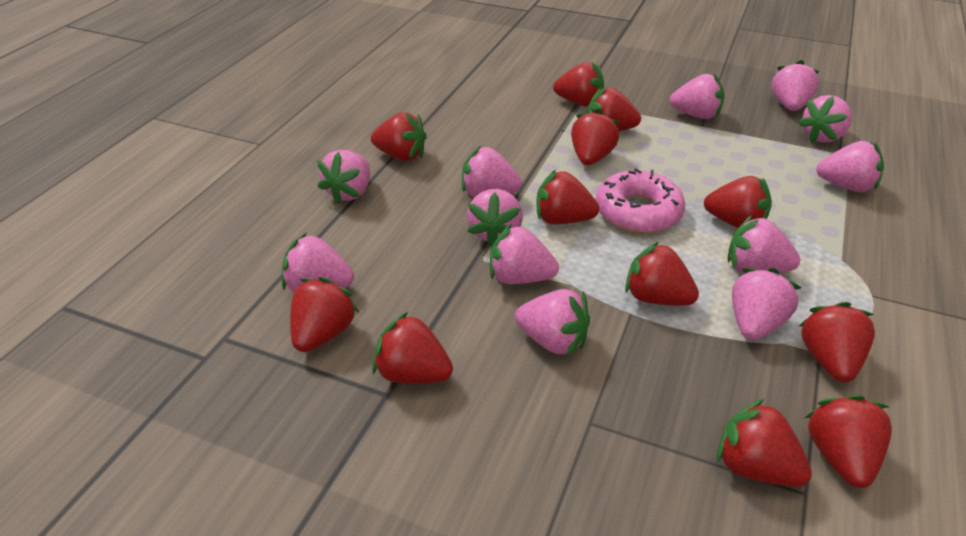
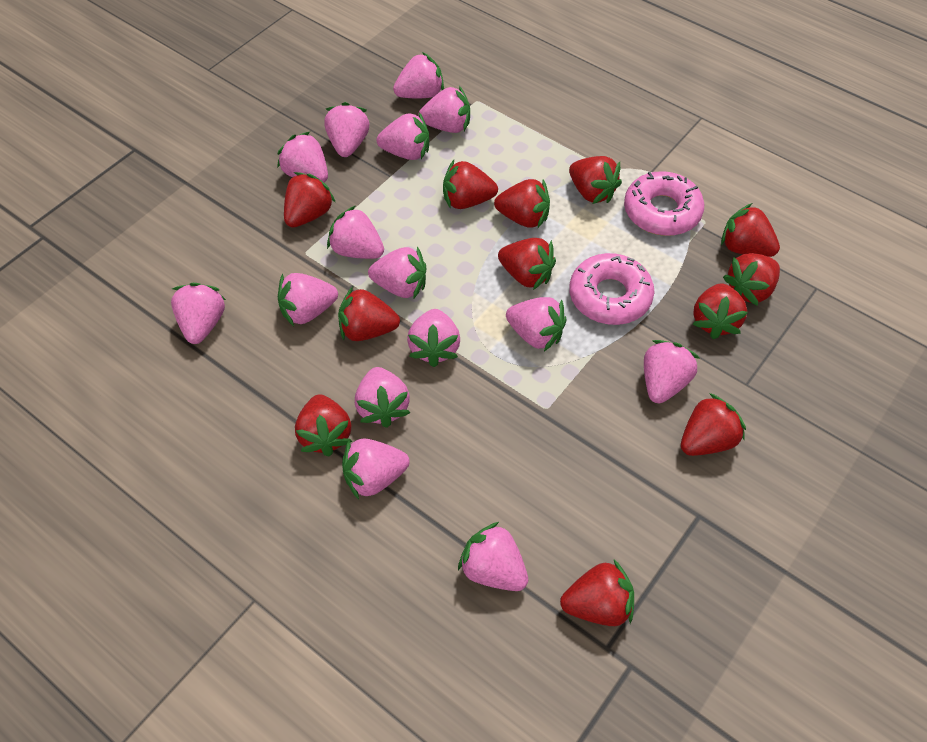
pink donut: [595,168,685,233] = 1 -> [569,253,655,325] [624,171,704,236] = 2
pink strawberry: [282,233,354,292] [317,150,370,204] [462,146,522,197] [467,189,523,247] [490,224,559,284] [515,289,590,356] [670,74,725,119] [728,215,801,274] [732,268,802,340] [771,60,820,111] [798,95,852,143] [816,141,884,192] = 12 -> [171,283,226,344] [277,132,328,182] [278,273,338,326] [324,102,369,157] [327,206,384,259] [342,438,410,500] [355,367,410,428] [368,246,426,299] [377,112,429,160] [393,52,444,99] [407,309,460,367] [418,86,470,133] [458,522,528,591] [506,297,567,351] [644,340,699,403] = 15

